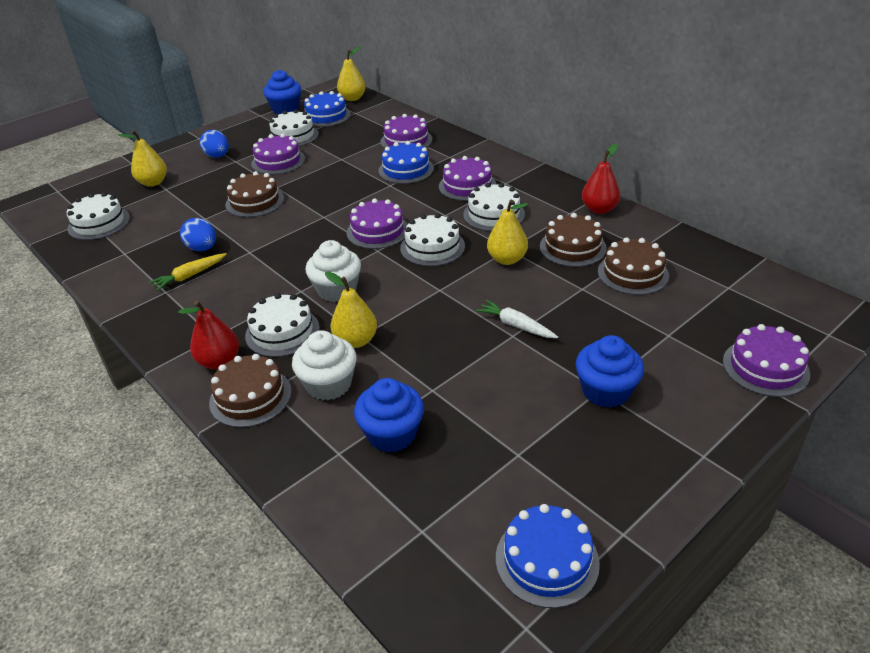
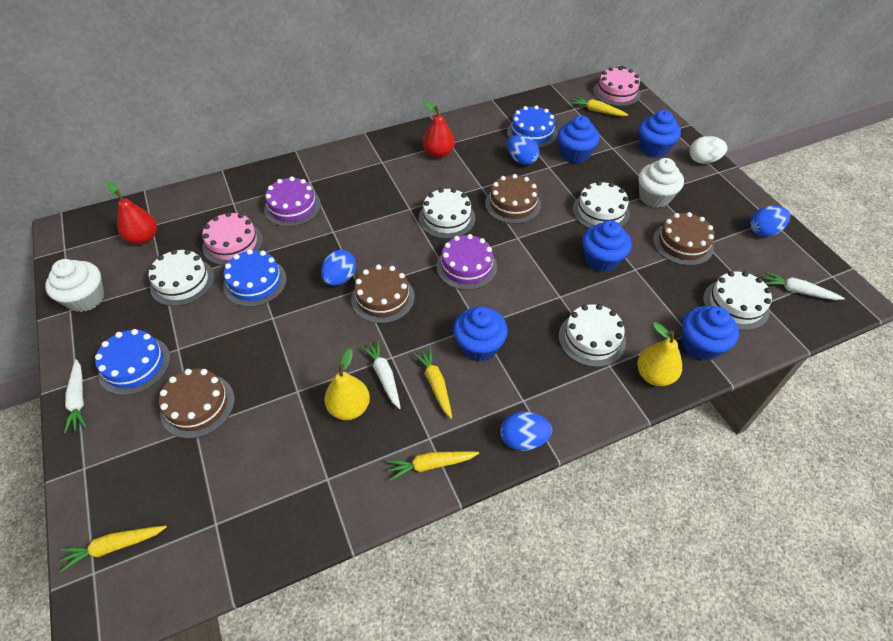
blue cupcake: [263,70,301,114] [354,378,424,452] [576,335,644,408] = 3 -> [453,307,508,362] [558,116,600,164] [582,220,632,273] [639,110,681,158] [682,306,739,361] = 5
blue egg: [180,218,216,251] [200,130,229,158] = 2 -> [321,250,356,286] [500,412,552,451] [507,135,540,165] [750,206,790,237] = 4
pink cake: none = 0 -> [202,212,263,266] [593,66,641,106] = 2
purple cake: [251,134,305,175] [347,199,408,249] [380,114,432,149] [439,156,496,201] [723,324,810,397] = 5 -> [264,176,321,227] [437,234,497,290] = 2
white carrot: [476,300,558,338] = 1 -> [64,359,86,434] [361,340,400,409] [764,272,845,300] = 3
white egg: none = 0 -> [689,136,728,164] = 1
yellow carrot: [149,253,227,291] = 1 -> [60,526,167,572] [386,451,479,481] [413,347,452,419] [570,96,628,116] = 4
yellow pear: [118,130,167,187] [325,271,377,348] [337,46,366,101] [487,200,528,265] = 4 -> [324,348,370,420] [637,322,682,386] = 2

